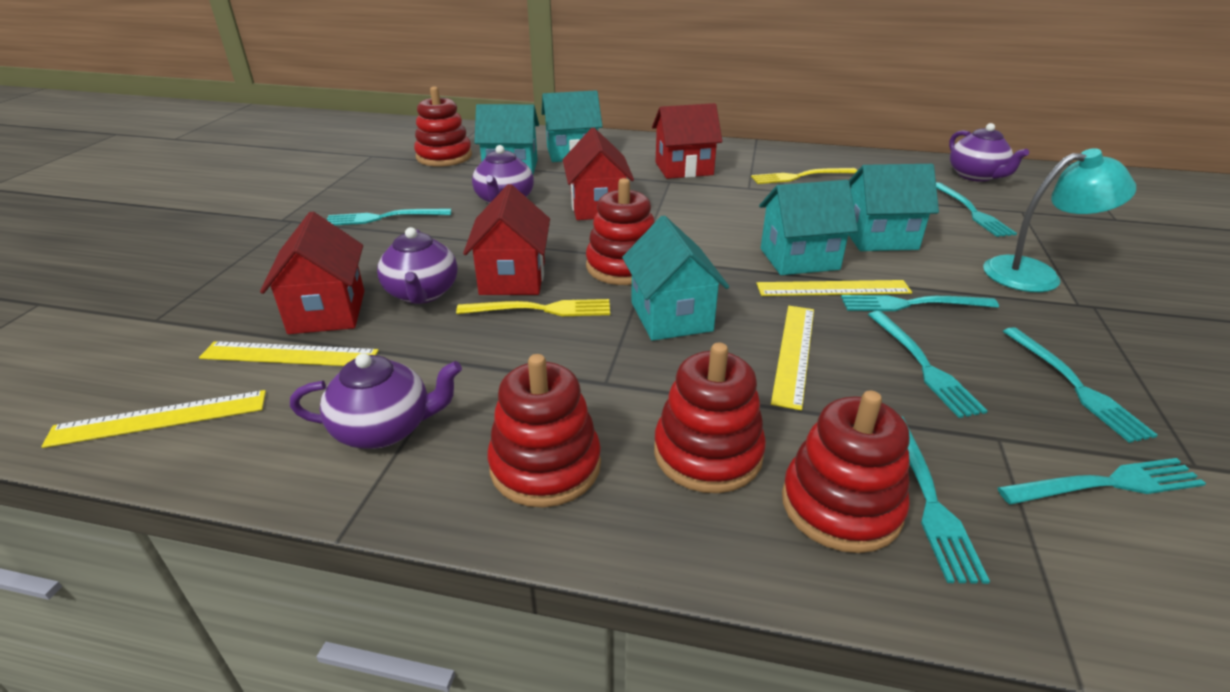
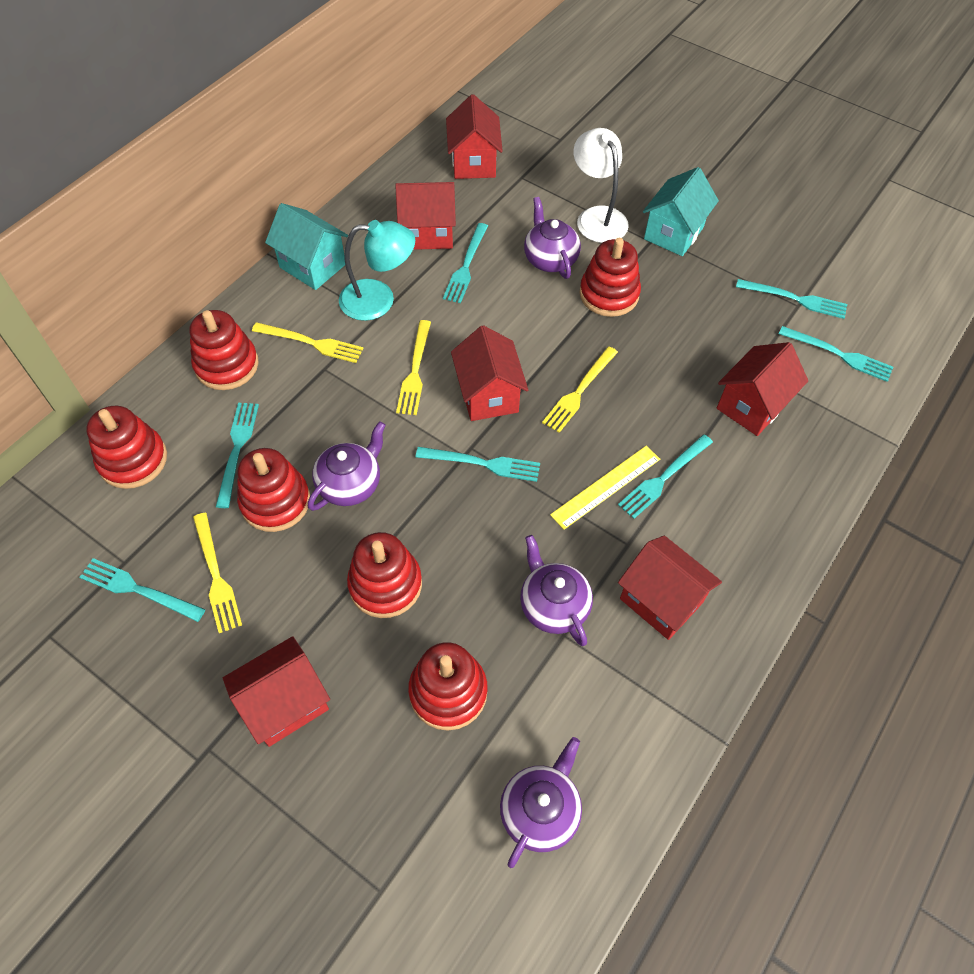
red house: [260,212,364,334] [463,184,550,295] [563,128,634,220] [652,103,722,179] = 4 -> [223,636,330,747] [395,182,456,250] [446,94,503,179] [451,325,528,421] [618,536,722,640] [717,342,808,436] = 6
red stacking toy: [414,87,472,167] [488,354,601,508] [586,178,655,285] [654,343,766,493] [782,390,910,553] = 5 -> [86,406,167,489] [189,310,259,390] [237,448,310,532] [347,532,422,618] [408,642,488,731] [580,238,641,317] = 6
turquoise house: [474,104,539,174] [541,90,603,162] [622,216,729,341] [759,180,858,275] [848,164,939,251] = 5 -> [265,203,348,290] [643,167,719,256] = 2
white lamp: none = 0 -> [573,128,629,243] = 1
yellow fork: [456,299,610,316] [751,168,858,184] = 2 -> [193,513,242,633] [252,322,364,363] [396,320,431,415] [542,346,618,433] = 4
yellow ruler: [41,390,266,448] [199,341,379,366] [756,280,912,296] [771,306,814,410] = 4 -> [550,446,660,530] = 1

